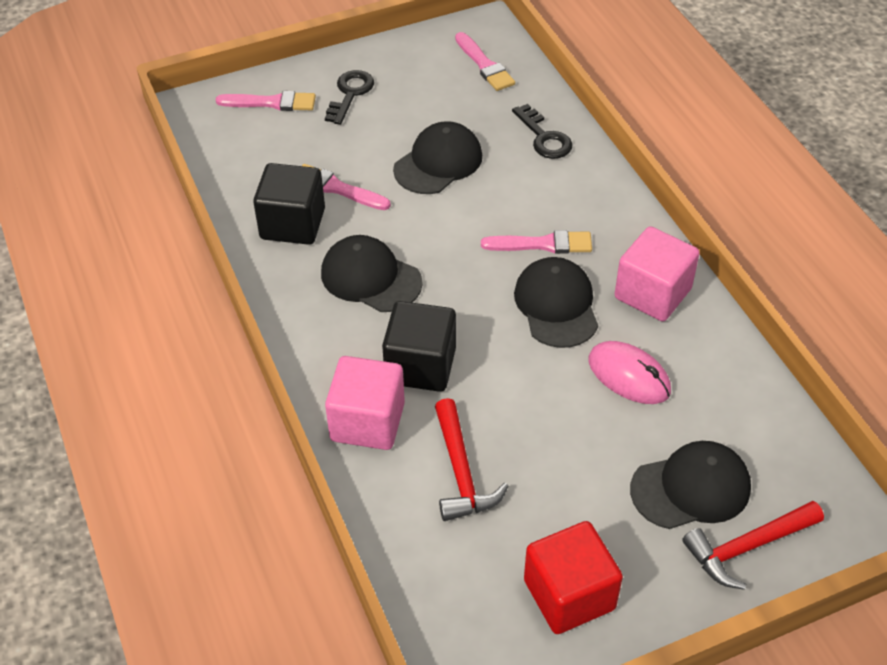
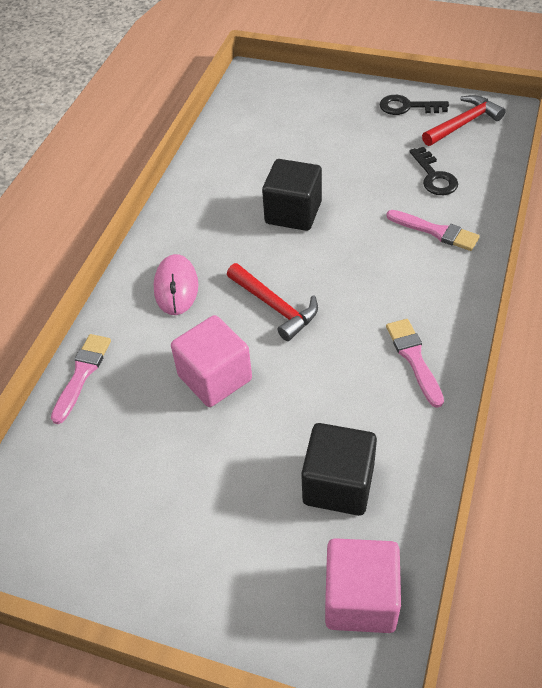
black cap: [321,235,423,312] [393,121,482,194] [514,257,598,348] [630,441,751,529] = 4 -> none = 0
pink brush: [216,91,316,111] [302,164,391,210] [455,32,515,91] [481,230,592,254] = 4 -> [51,334,111,424] [386,210,480,251] [386,319,444,408] = 3
red cube: [524,521,623,634] = 1 -> none = 0

